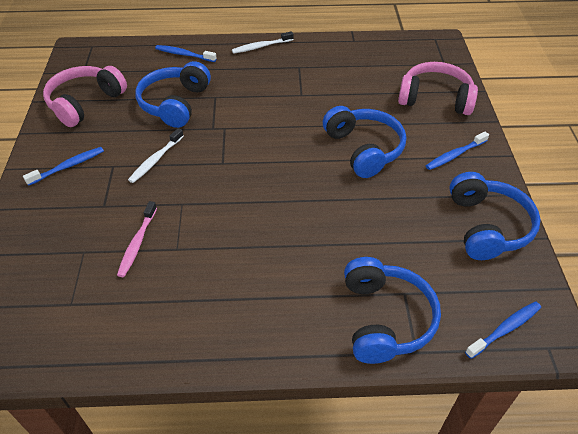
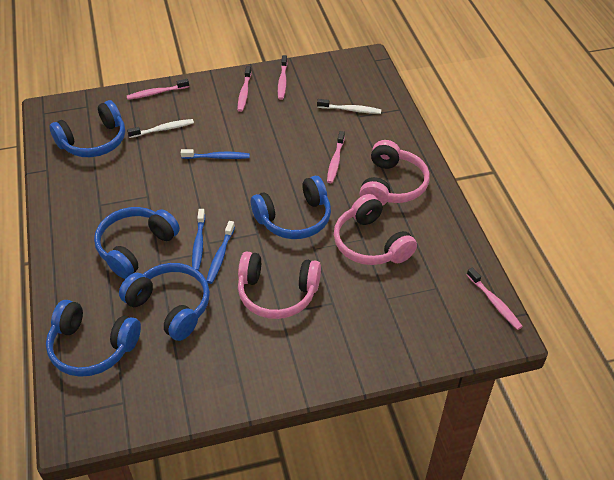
blue headphones: [135,61,211,128] [323,106,406,178] [344,257,441,364] [449,172,541,260] = 4 -> [46,300,141,377] [49,100,125,157] [94,207,180,279] [119,263,210,341] [251,176,331,239] = 5
blue toothbrush: [23,147,104,186] [155,45,217,62] [426,132,489,170] [465,302,541,359] = 4 -> [181,149,250,159] [192,209,205,271] [206,221,235,284] = 3
pink headphones: [43,66,127,127] [398,62,478,115] = 2 -> [238,251,321,319] [334,194,417,265] [359,140,430,206] = 3
pink toothbrush: [117,201,157,277] = 1 -> [127,79,189,100] [238,66,252,112] [278,55,288,100] [327,131,345,183] [467,267,523,330] = 5

